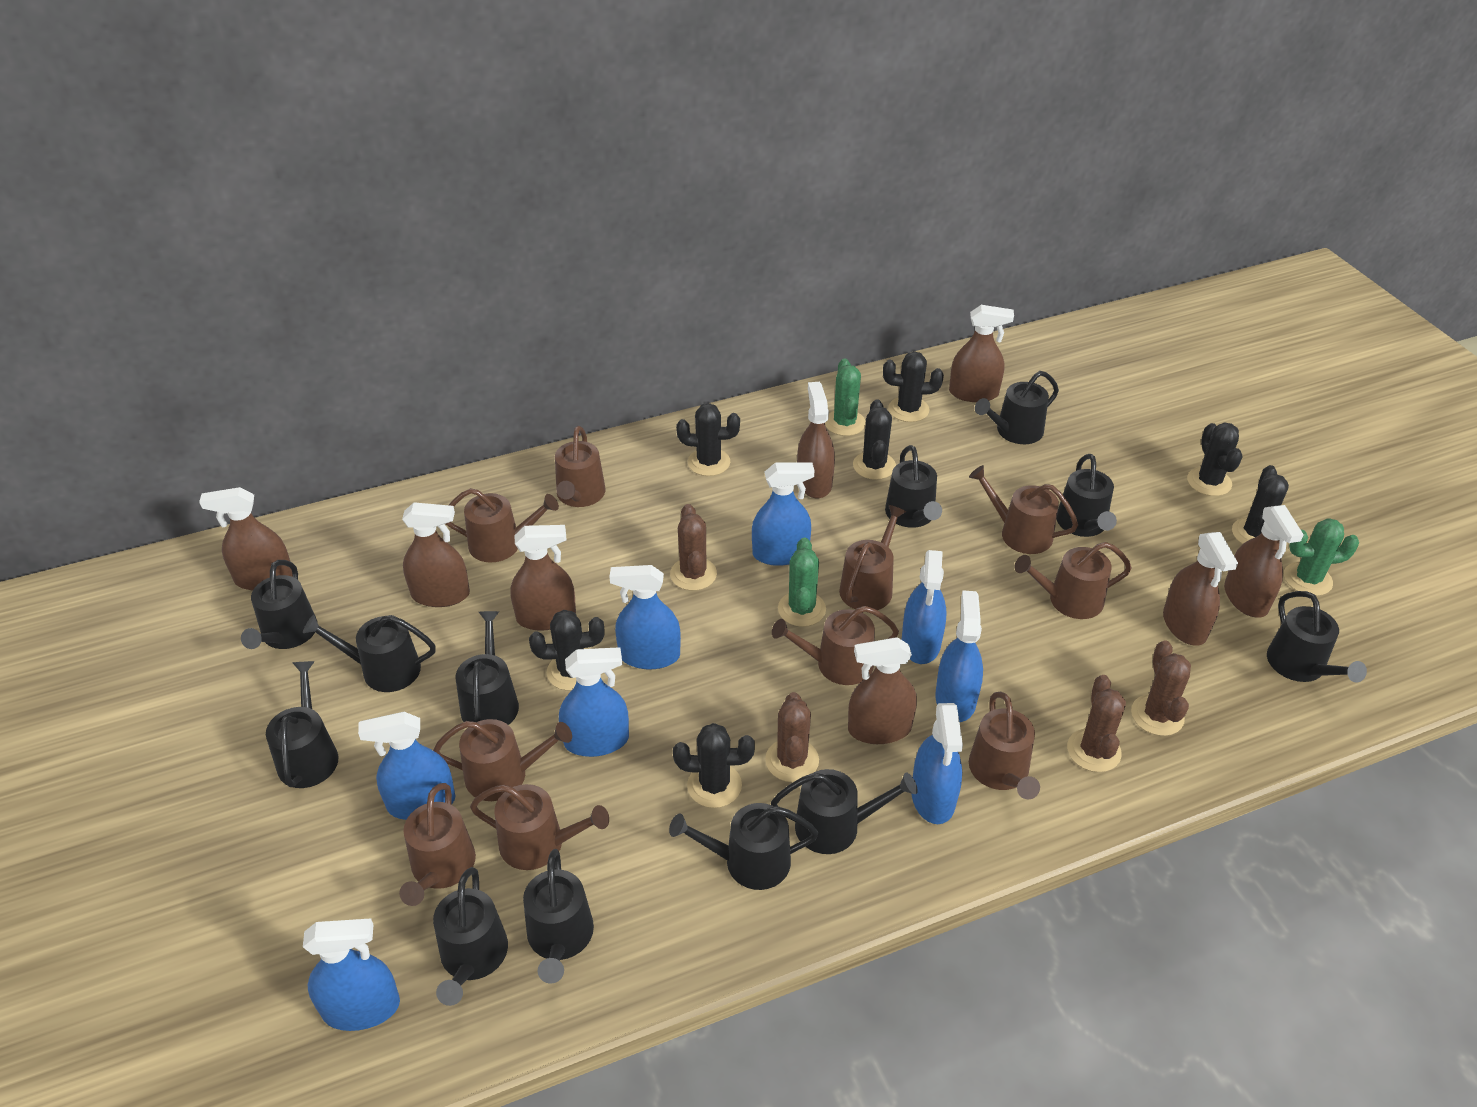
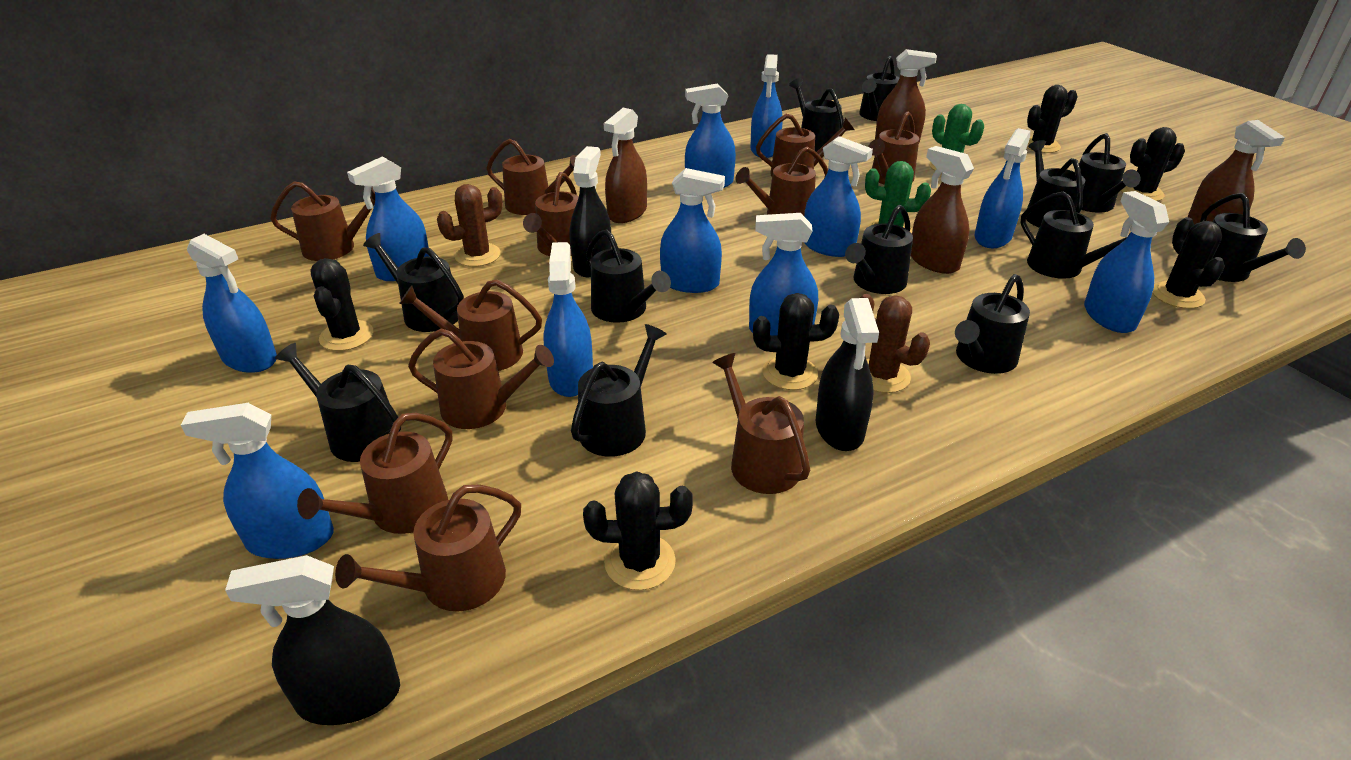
black cactus: [529,610,605,691] [673,723,755,808] [676,403,740,476] [853,399,896,480] [883,351,944,422] [1187,422,1242,496] [1232,465,1289,544] = 7 -> [310,258,373,351] [583,471,693,590] [753,293,839,390] [1027,85,1078,153] [1121,127,1185,201] [1152,217,1225,309] = 6
black spray bottle: none = 0 -> [225,555,400,725] [570,146,612,277] [816,298,879,451] = 3
blue spray bottle: [303,918,400,1031] [358,712,456,820] [559,647,629,757] [609,565,681,669] [752,463,814,566] [902,550,947,664] [912,703,963,824] [935,590,983,722] = 8 -> [181,403,334,559] [187,234,277,373] [347,156,430,281] [543,242,593,397] [660,168,725,293] [685,83,736,188] [749,213,818,336] [750,54,783,158] [804,136,873,257] [974,128,1030,248] [1084,191,1169,333] = 11
brown cactus: [670,504,717,591] [765,692,819,782] [1067,675,1126,772] [1131,640,1191,736] = 4 -> [437,184,503,267] [860,294,930,393] = 2
brown spray bottle: [199,487,293,590] [402,502,470,607] [510,525,576,631] [797,382,835,498] [848,637,917,744] [949,305,1014,402] [1163,532,1238,646] [1224,505,1304,618] = 8 -> [604,108,647,223] [875,49,937,143] [911,146,974,274] [1188,120,1285,225] = 4
brown watering can: [399,783,476,906] [433,719,572,801] [446,488,559,563] [470,784,609,870] [555,426,606,507] [772,606,899,685] [839,505,906,610] [969,465,1078,554] [969,692,1040,799] [1015,542,1132,619] = 10 -> [270,181,375,261] [297,413,453,534] [335,485,521,612] [399,280,542,371] [408,329,554,429] [487,139,577,215] [523,172,579,256] [712,353,810,494] [735,147,828,216] [756,114,855,177] [868,111,919,185] = 11
green cactus: [778,538,826,627] [825,358,866,436] [1284,518,1359,596] = 3 -> [865,161,931,234] [930,104,984,171] = 2

